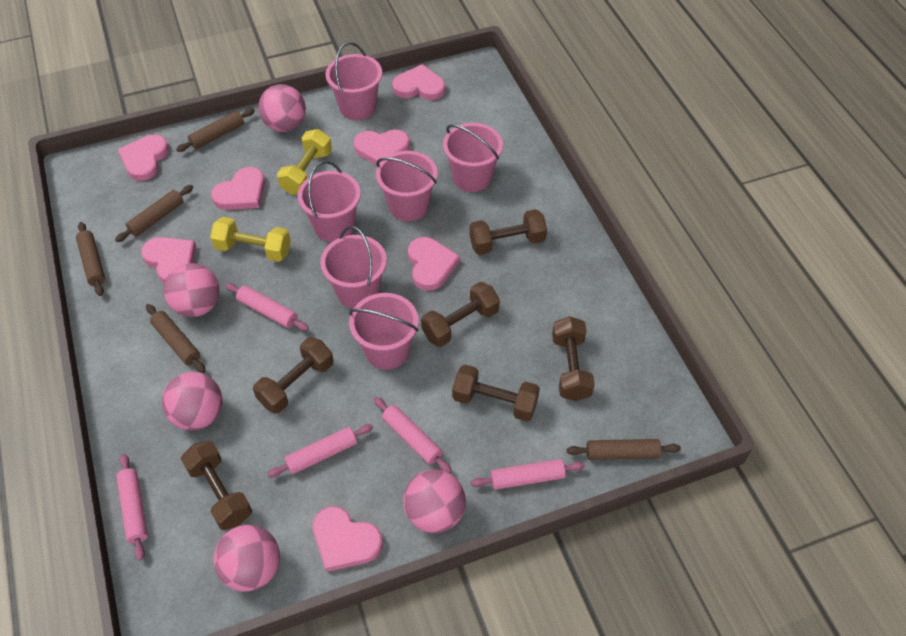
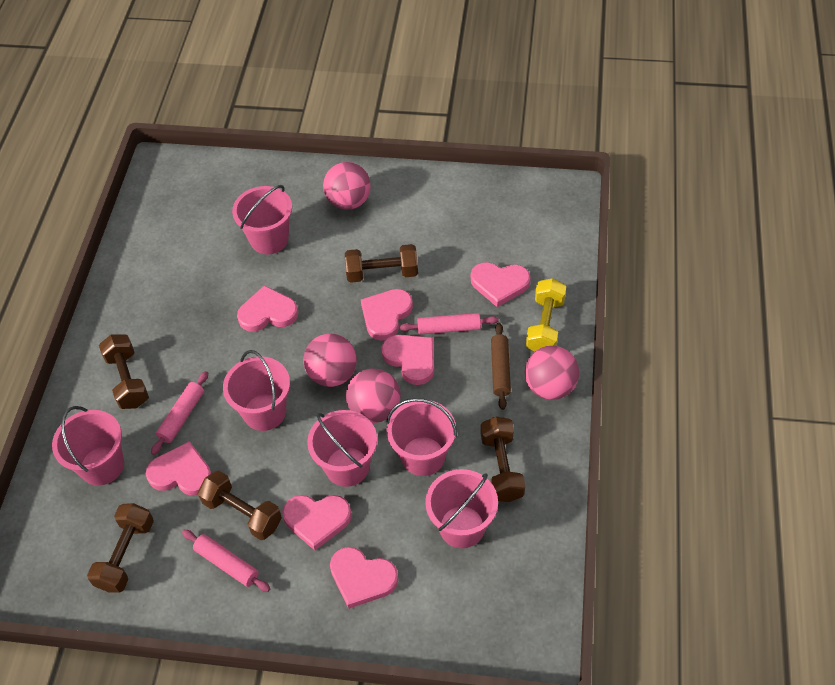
brown dumbbell: [181,441,252,530] [253,337,334,413] [421,282,500,347] [452,365,540,421] [469,209,547,255] [552,316,595,401] = 6 -> [87,503,154,593] [99,334,149,409] [198,471,282,540] [345,244,418,283] [480,416,525,502] = 5
brown rolling pin: [76,222,105,296] [115,185,193,242] [146,304,205,373] [176,108,255,152] [567,439,681,460] = 5 -> [491,323,511,410] = 1
pink ball: [162,372,223,431] [164,263,220,317] [213,525,280,592] [258,84,306,132] [403,470,466,533] = 5 -> [303,333,357,387] [323,162,371,210] [346,368,401,423] [525,346,579,400] = 4
pink rolling pin: [116,454,148,561] [225,283,309,331] [267,424,373,477] [374,397,452,473] [471,459,585,490] = 5 -> [151,371,208,455] [182,530,270,592] [400,313,499,335] = 3
yellow dumbbell: [210,217,291,262] [277,129,332,195] = 2 -> [526,278,566,352] = 1

